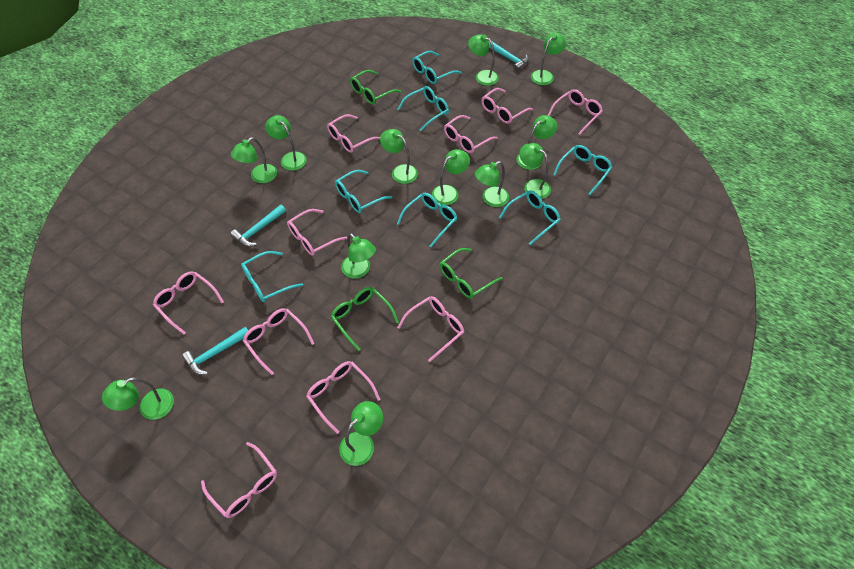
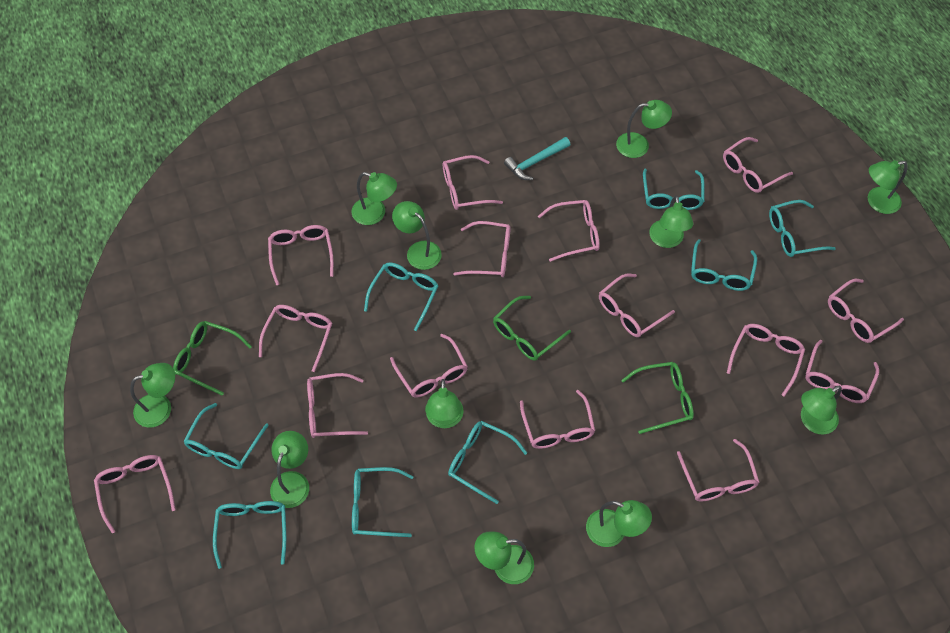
green lamp: [102,377,174,420] [231,137,277,183] [265,115,307,171] [339,401,383,466] [341,233,376,279] [380,129,418,184] [432,149,470,205] [468,34,499,86] [475,161,509,207] [516,115,557,170] [519,143,551,199] [531,33,566,85] = 12 -> [130,363,175,427] [270,431,309,508] [352,172,397,225] [392,201,442,270] [425,379,464,428] [474,532,534,584] [586,500,652,547] [616,100,672,158] [649,196,693,248] [801,385,842,435] [868,160,907,214] = 11
pink glasses: [153,271,224,334] [201,442,277,518] [243,308,314,375] [287,209,347,256] [306,361,380,434] [327,114,380,153] [397,296,464,362] [444,115,498,153] [481,88,533,124] [548,89,603,135] = 10 -> [94,455,176,533] [259,305,332,372] [268,225,334,285] [307,373,368,438] [390,334,468,398] [443,155,503,210] [454,221,511,277] [520,390,595,449] [538,200,600,262] [599,274,675,337] [677,439,759,502] [723,137,793,193] [727,324,805,397] [805,340,879,403] [828,279,904,343] = 15
turquoise glasses: [241,251,303,302] [335,170,392,213] [397,193,457,247] [398,86,449,131] [412,51,461,84] [499,190,561,245] [553,145,613,195] = 7 -> [183,403,269,469] [213,501,286,569] [352,467,414,537] [364,262,438,331] [448,421,527,504] [643,169,705,210] [691,239,757,291] [769,200,836,257] = 8
turquoise hammer: [182,327,248,375] [230,205,286,246] [489,42,528,71] = 3 -> [504,137,571,180] = 1

